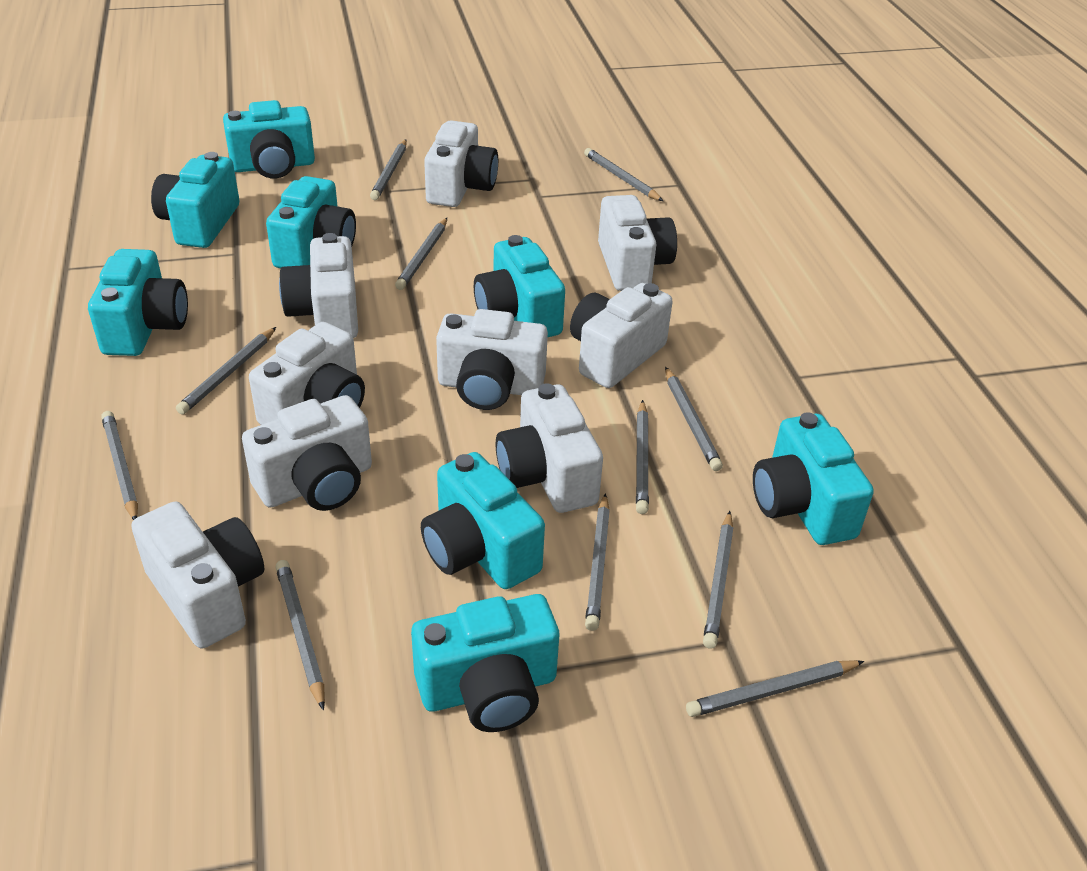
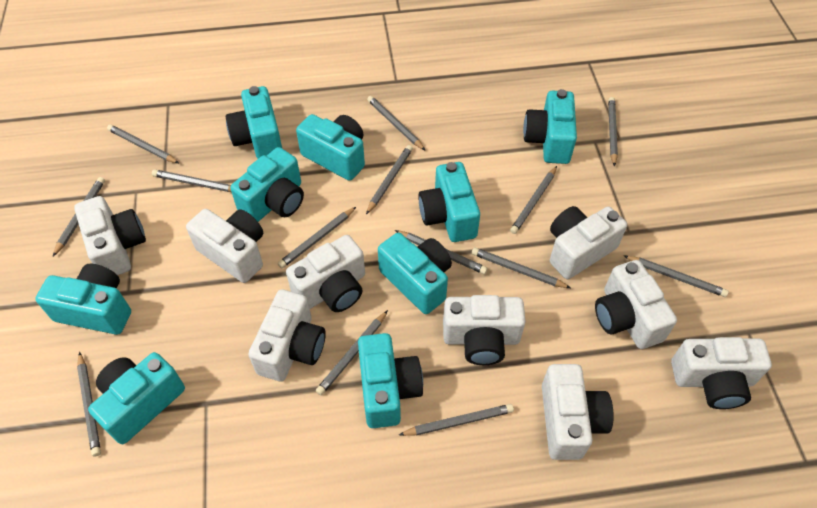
grey pencil: [101,411,138,520] [176,327,276,415] [275,560,325,711] [370,139,407,200] [395,218,447,290] [584,148,663,201] [585,493,610,631] [636,400,649,514] [665,367,723,471] [686,660,864,717] [703,511,733,649] = 11 -> [53,177,105,256] [77,352,101,457] [107,124,179,163] [152,169,231,192] [278,207,356,268] [316,310,388,395] [366,145,413,214] [367,96,426,151] [395,230,488,274] [399,404,514,436] [472,248,571,288] [510,166,557,234] [608,97,618,167] [623,255,729,297] = 14
turquoise camera: [88,249,188,356] [151,152,240,248] [223,100,315,179] [266,176,356,268] [411,594,559,732] [421,452,545,589] [474,235,565,337] [753,412,874,545] = 8 -> [35,264,131,335] [88,352,185,444] [226,86,282,159] [230,147,304,222] [296,114,365,181] [358,333,423,428] [378,233,452,314] [418,162,480,242] [523,89,577,164] = 9

